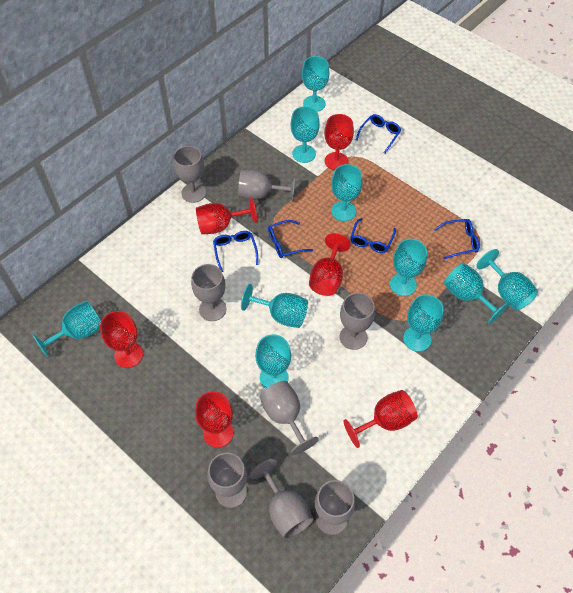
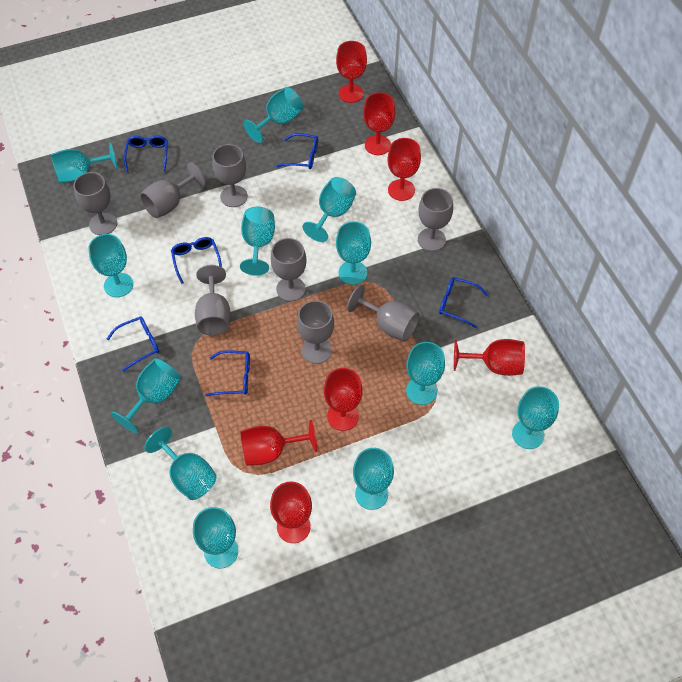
blue glasses: [213,231,258,272] [268,220,313,258] [350,218,396,253] [356,114,401,154] [434,219,479,259] = 5 -> [107,317,159,372] [124,135,168,172] [171,237,222,284] [206,350,250,396] [276,133,318,169] [439,277,488,328] = 6
red goblet: [100,311,143,368] [195,391,233,448] [196,198,257,234] [309,233,351,296] [324,114,354,170] [343,390,418,448] = 6 -> [240,420,317,466] [270,482,312,543] [324,368,363,431] [336,41,367,103] [363,93,395,155] [387,138,421,201] [454,339,525,376] = 7
turquoise goblet: [32,301,101,358] [241,284,308,328] [255,334,291,389] [290,106,320,163] [302,56,329,112] [331,164,362,221] [390,239,427,296] [403,294,444,352] [444,263,509,324] [476,249,538,311] = 10 -> [51,142,118,183] [89,234,133,297] [111,358,181,433] [144,427,217,500] [193,507,238,569] [240,207,275,276] [243,87,303,143] [302,177,356,242] [336,221,371,285] [353,448,394,510] [406,342,445,405] [512,386,559,449] = 12

